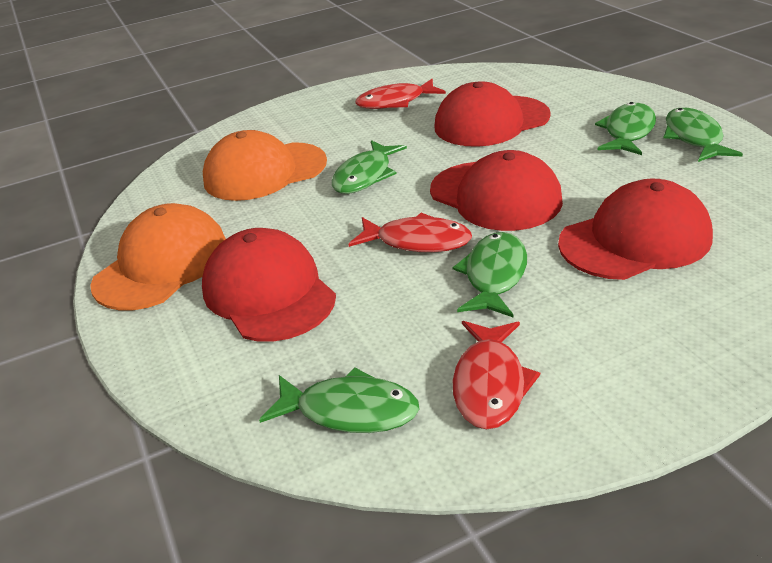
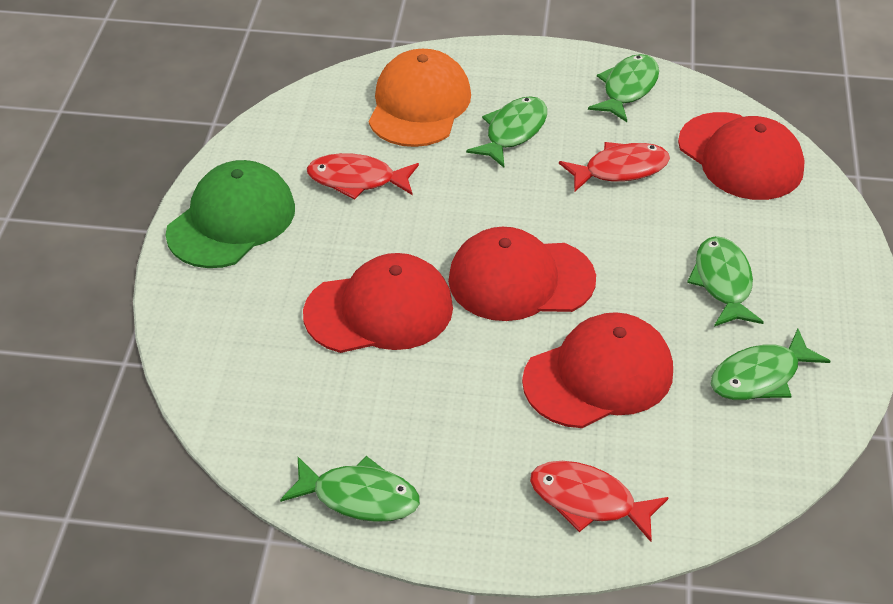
green cap: none = 0 -> [166,160,295,268] = 1
orange cap: [90,203,226,310] [203,130,327,201] = 2 -> [369,49,471,147] = 1

